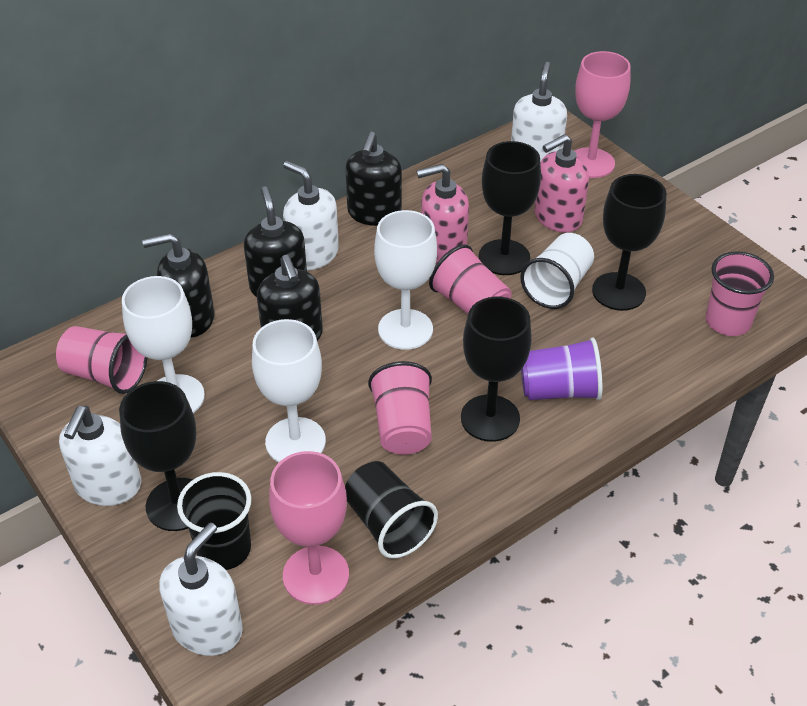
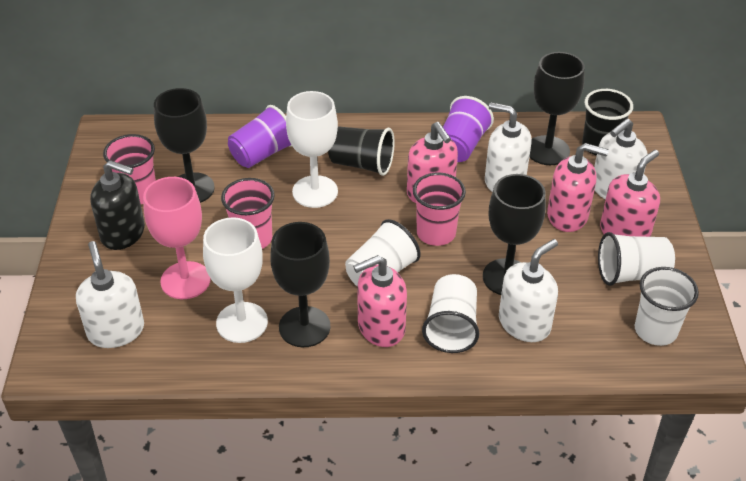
black soap dispenser: [142,233,215,338] [244,186,307,297] [257,255,323,341] [345,132,402,226] = 4 -> [90,160,145,250] = 1
pink cup: [56,326,147,394] [368,361,432,455] [429,244,512,314] [705,251,774,336] = 4 -> [103,134,156,204] [221,178,275,249] [413,173,466,246] = 3
pink goblet: [269,451,349,605] [575,51,631,178] = 2 -> [143,177,211,299] = 1
pink soap dispenser: [417,164,469,263] [534,134,589,233] = 2 -> [353,255,407,347] [407,122,458,203] [547,143,609,232] [600,150,660,237] = 4
purple cup: [521,337,602,400] = 1 -> [228,105,292,168] [443,96,494,162] = 2
white cup: [520,233,594,309] = 1 -> [345,219,421,287] [422,274,479,353] [598,232,675,286] [635,267,699,346] = 4
white goblet: [122,276,205,413] [252,319,326,462] [374,210,437,350] = 3 -> [203,217,268,343] [286,91,338,208] = 2

